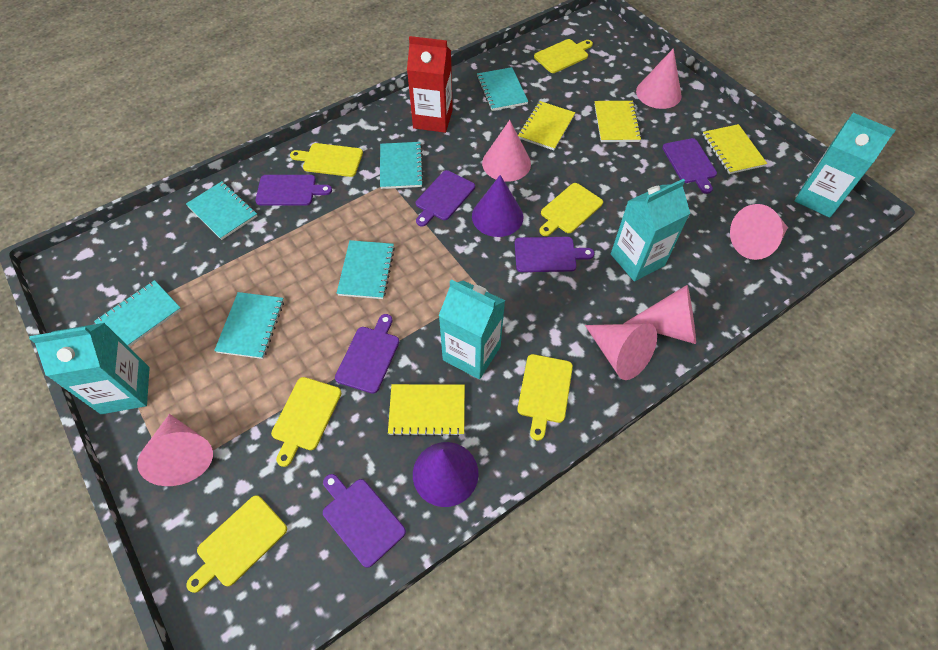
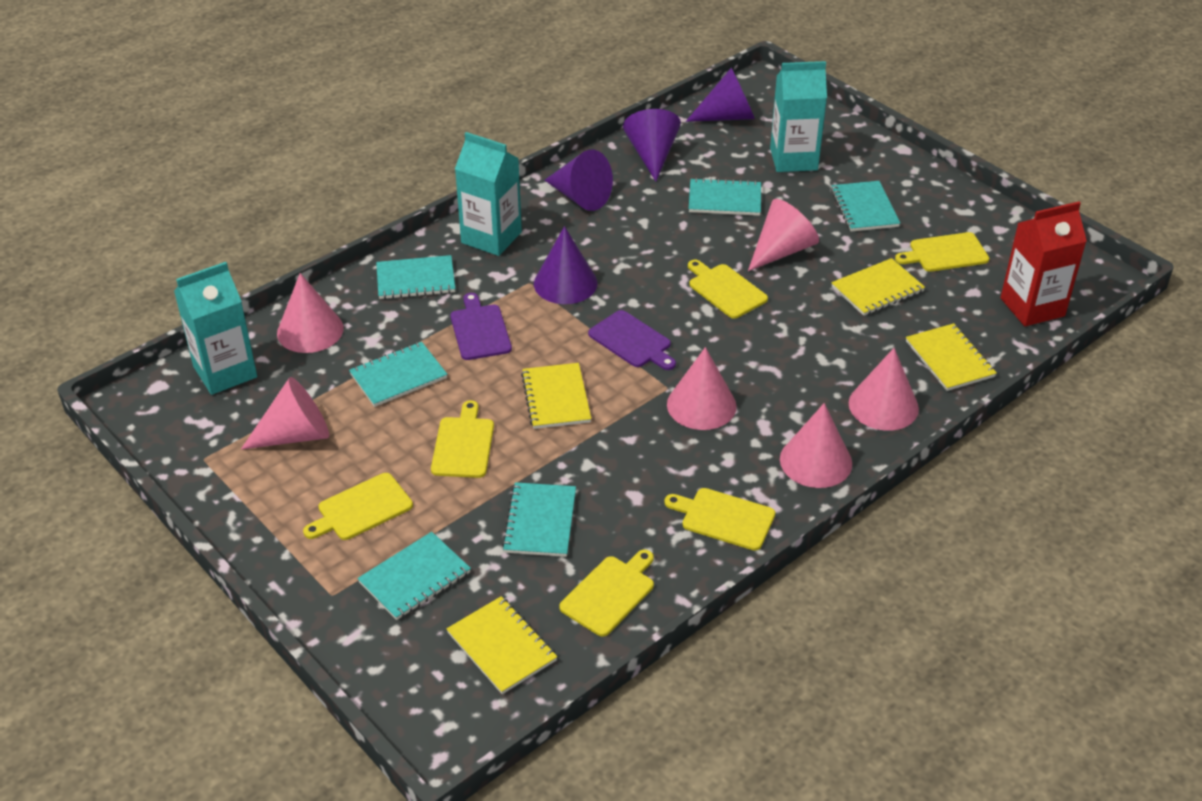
purple cone: [413,442,479,507] [472,175,523,237] = 2 -> [534,226,597,304] [545,150,613,211] [623,109,681,181] [686,68,755,122] = 4
purple cutting board: [255,175,332,205] [323,474,406,568] [335,314,399,394] [416,170,475,226] [515,237,594,272] [662,138,717,194] = 6 -> [450,293,512,360] [588,310,676,370] = 2
turquoise carton: [29,323,150,414] [439,280,505,379] [611,179,690,281] [794,113,896,218] = 4 -> [174,262,257,395] [455,132,522,256] [770,61,827,172] = 3

